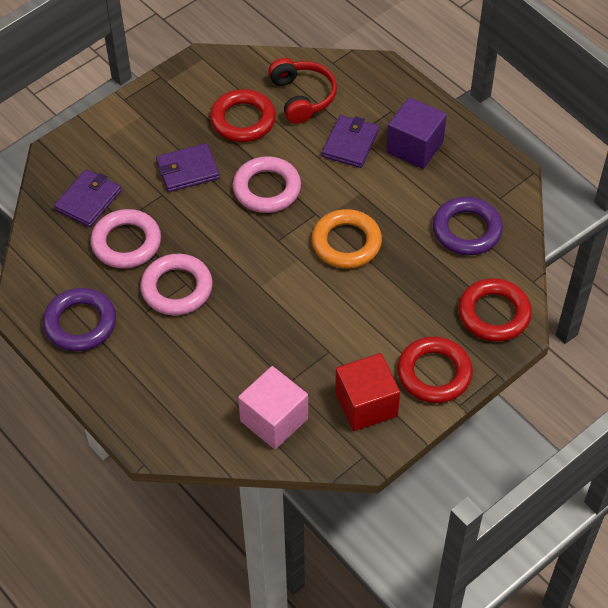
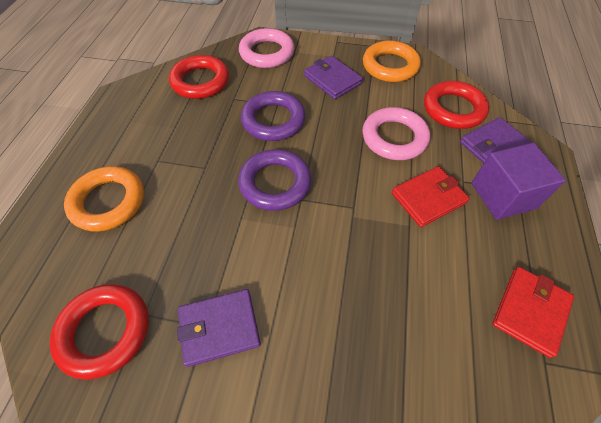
orange ring: [312,209,382,269] = 1 -> [64,166,144,231] [363,41,421,82] = 2
pink cube: [238,366,308,449] = 1 -> none = 0
pink ring: [91,209,161,268] [140,254,213,315] [233,156,301,213] = 3 -> [239,28,294,68] [362,107,430,160] = 2
red cube: [335,353,400,431] = 1 -> none = 0
red headphones: [268,58,337,124] = 1 -> none = 0
red wallet: none = 0 -> [392,166,470,227] [492,267,574,358] = 2

